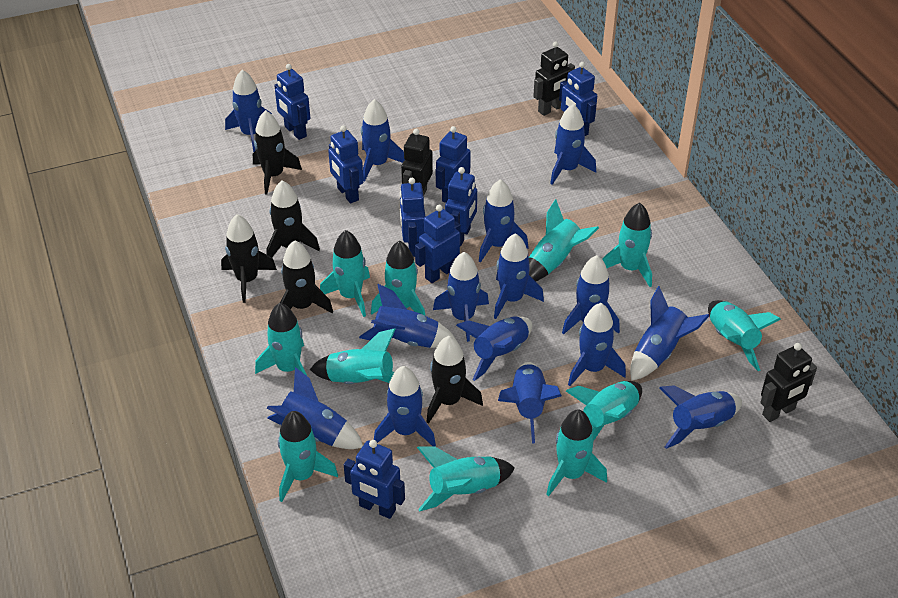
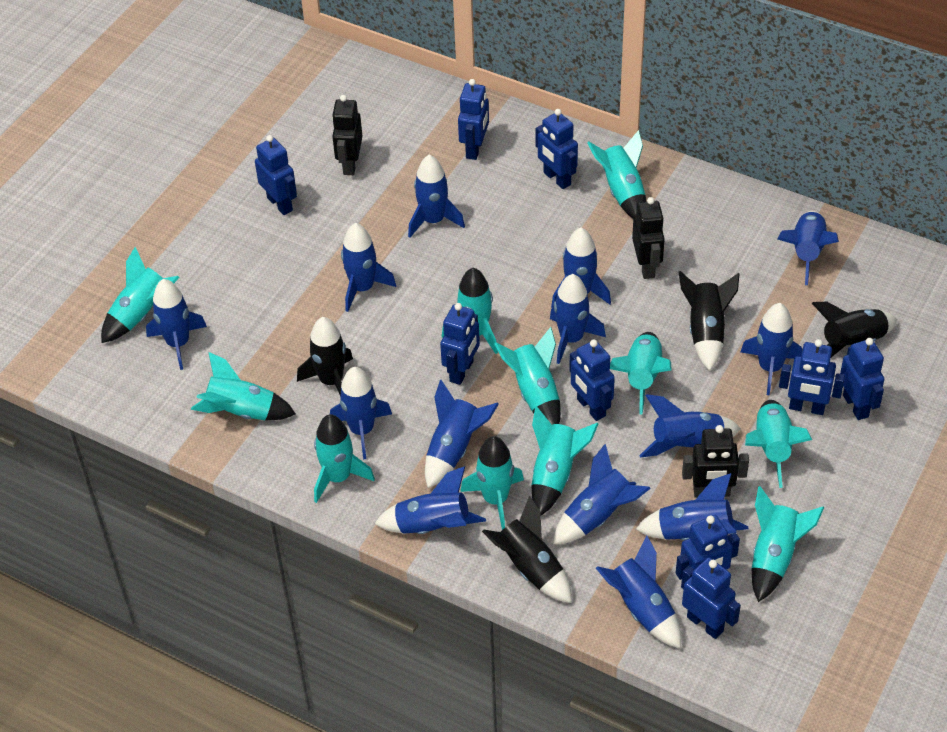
black rocket: [221,214,277,303] [253,110,302,194] [267,180,320,257] [280,240,333,313] [426,336,483,423] = 5 -> [297,317,353,397] [482,495,572,603] [679,271,739,371] [812,302,897,357] = 4
blue robot: [274,64,310,140] [328,125,364,203] [344,440,405,519] [400,178,425,257] [415,205,461,283] [436,126,471,203] [445,167,477,246] [559,62,597,136] = 8 -> [255,135,297,215] [440,303,480,385] [458,79,489,160] [536,109,578,189] [569,339,615,421] [676,515,740,580] [681,557,741,639] [779,339,845,415] [840,338,884,420] = 9
blue rocket: [225,70,272,152] [267,367,363,449] [359,284,457,348] [361,99,405,181] [374,366,436,446] [433,252,489,342] [456,316,532,381] [479,179,529,262] [494,233,544,319] [498,362,562,444] [550,104,596,185] [562,255,620,335] [568,303,626,386] [630,286,709,381] [659,386,742,449] = 15 -> [146,279,207,370] [330,367,392,459] [341,223,396,312] [375,466,486,534] [408,154,465,238] [425,380,499,488] [550,274,606,364] [551,227,611,308] [553,444,651,544] [596,536,681,648] [636,473,748,540] [639,394,741,458] [741,303,802,396] [777,210,839,285] = 14

